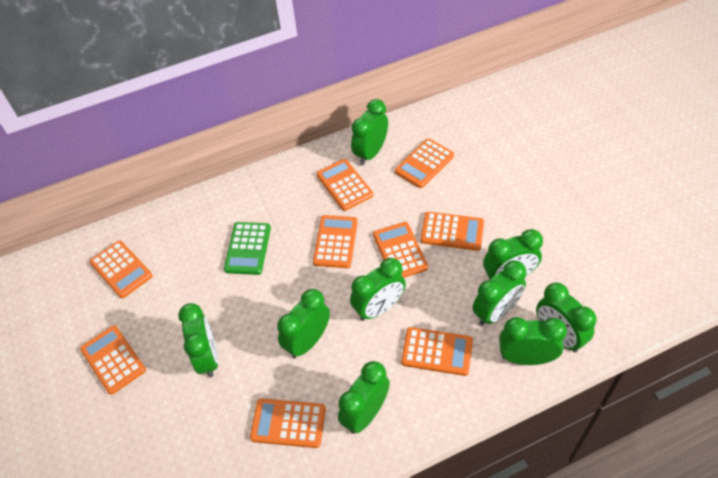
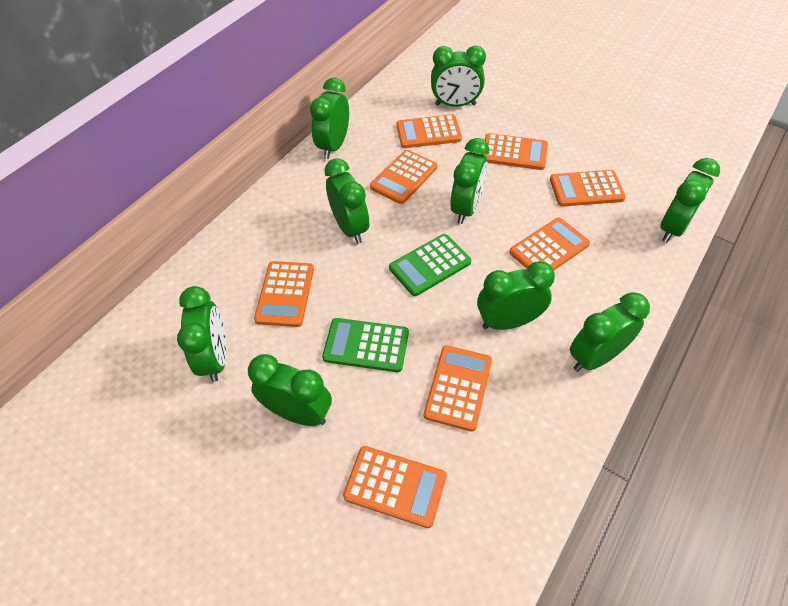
green calculator: [224,222,271,275] = 1 -> [322,318,409,372] [389,234,471,296] = 2
orange calculator: [80,325,146,395] [90,240,153,298] [250,398,326,448] [313,215,358,268] [316,159,373,211] [373,222,428,278] [395,139,454,188] [401,327,473,376] [420,212,484,251] = 9 -> [254,261,314,327] [343,446,446,528] [370,150,437,204] [396,114,462,148] [424,345,492,432] [482,133,548,170] [510,218,590,270] [550,170,626,207] = 8

